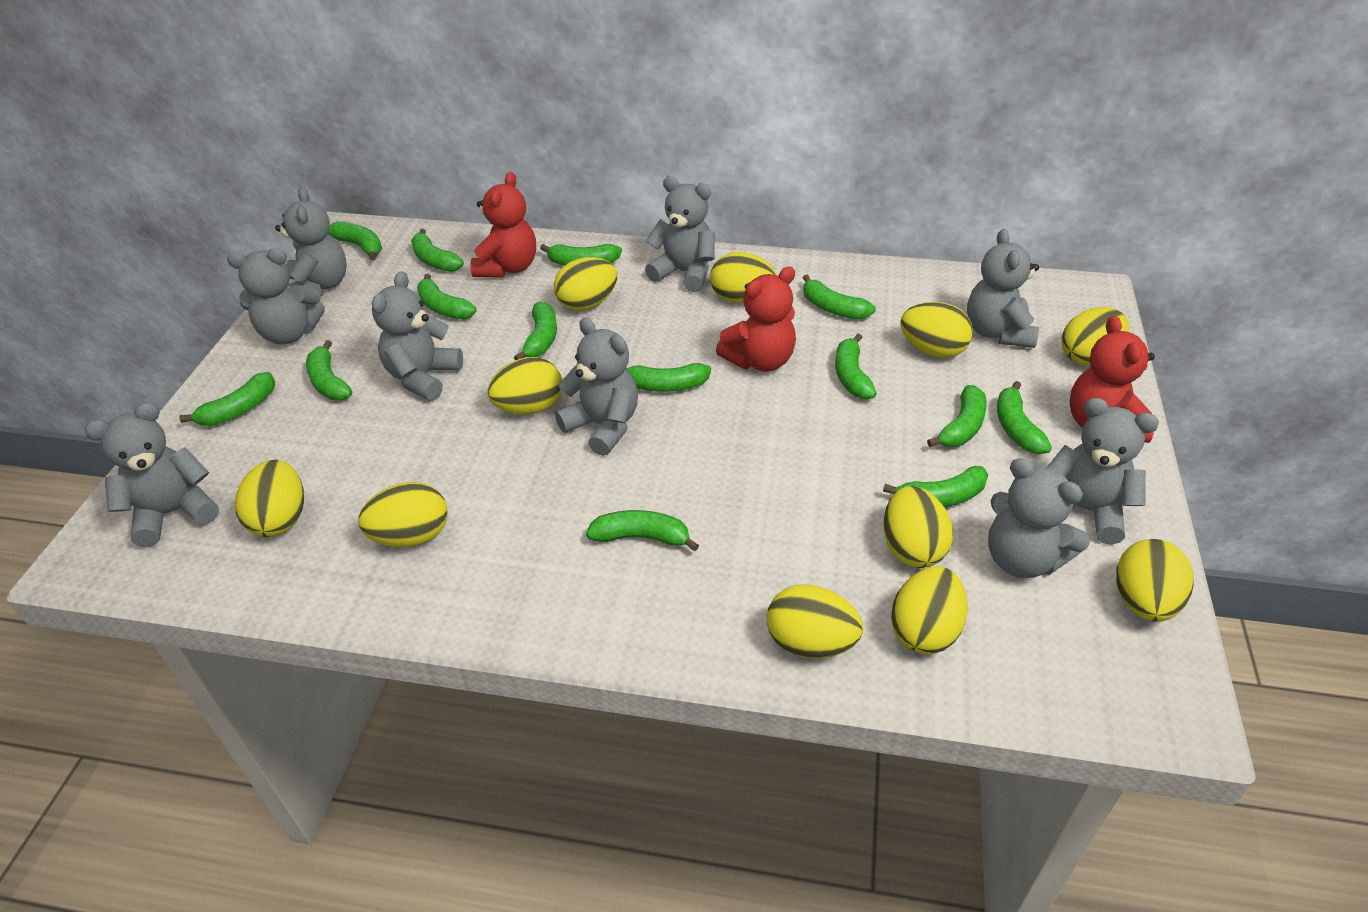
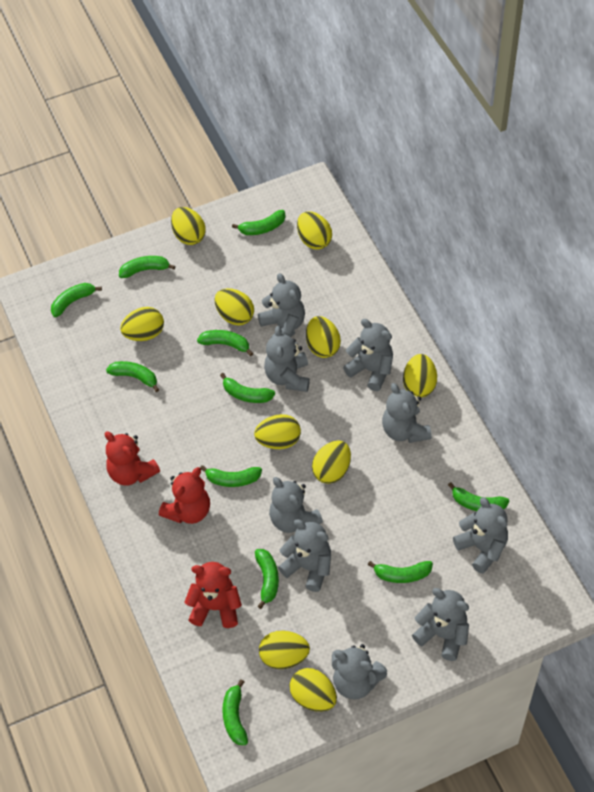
green banana: [179,372,275,426] [306,340,352,400] [328,221,382,261] [411,229,464,272] [417,274,477,319] [514,302,557,361] [540,244,622,266] [586,510,699,552] [626,363,711,392] [803,275,876,320] [835,334,877,399] [883,466,988,507] [927,385,987,447] [997,381,1052,454] = 14 -> [51,283,102,317] [106,361,159,392] [119,256,175,278] [197,330,253,356] [200,465,262,487] [220,373,275,403] [222,679,248,745] [232,210,286,235] [255,549,279,609] [368,561,433,583] [448,482,509,511] = 11
yellow egg: [235,460,304,537] [358,482,448,547] [487,357,562,415] [554,257,617,311] [710,252,776,303] [767,584,863,658] [883,486,953,568] [891,566,968,654] [900,302,973,358] [1062,307,1129,366] [1116,539,1194,622] = 11 -> [120,307,164,341] [171,207,206,245] [215,288,254,326] [254,414,301,449] [259,630,310,669] [290,668,337,712] [297,211,332,250] [306,316,341,358] [312,440,351,484] [403,354,437,397] = 10

